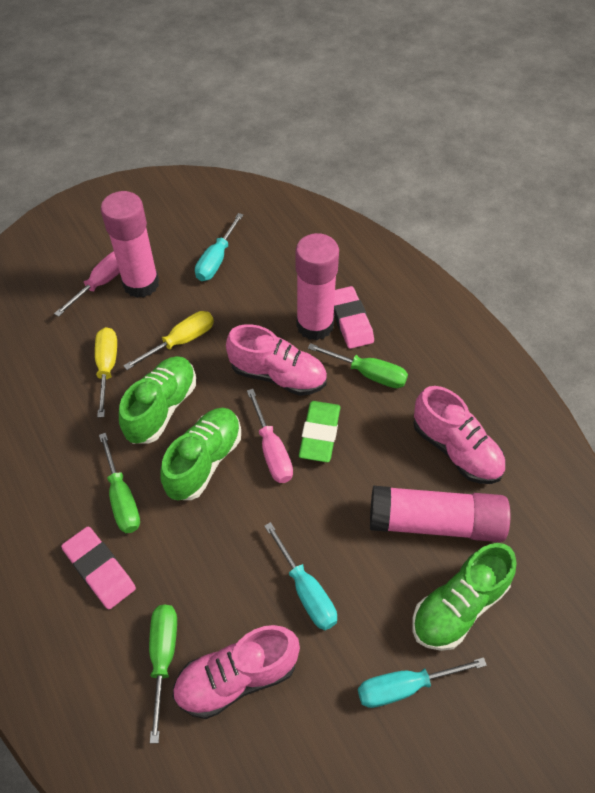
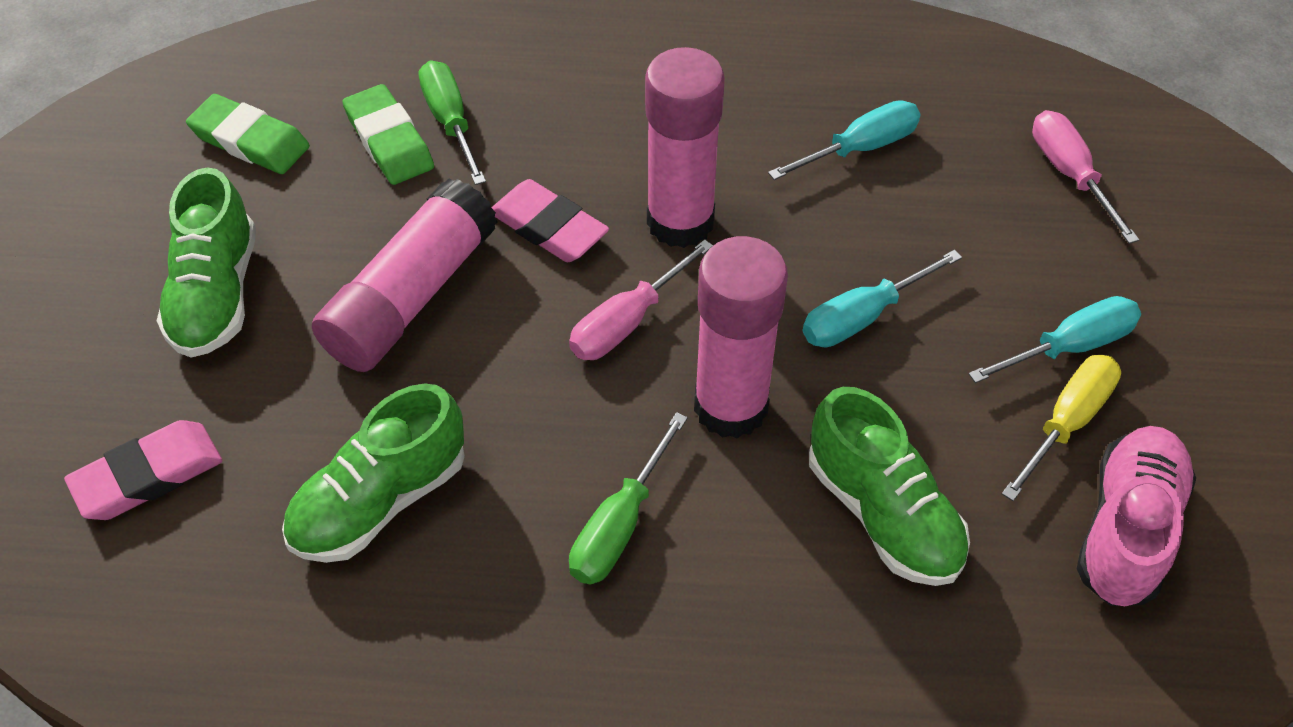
green eraser: [299,401,341,462] = 1 -> [186,94,310,174] [342,84,434,185] = 2
green screwdriver: [99,433,140,533] [149,604,177,743] [308,343,408,388] = 3 -> [419,60,486,185] [569,412,688,585] = 2
pink shoe: [172,625,300,719] [226,324,327,396] [413,386,506,484] = 3 -> [1077,426,1196,606] = 1
yellow screwdriver: [95,327,117,418] [123,311,214,370] = 2 -> [1002,355,1121,501] = 1

